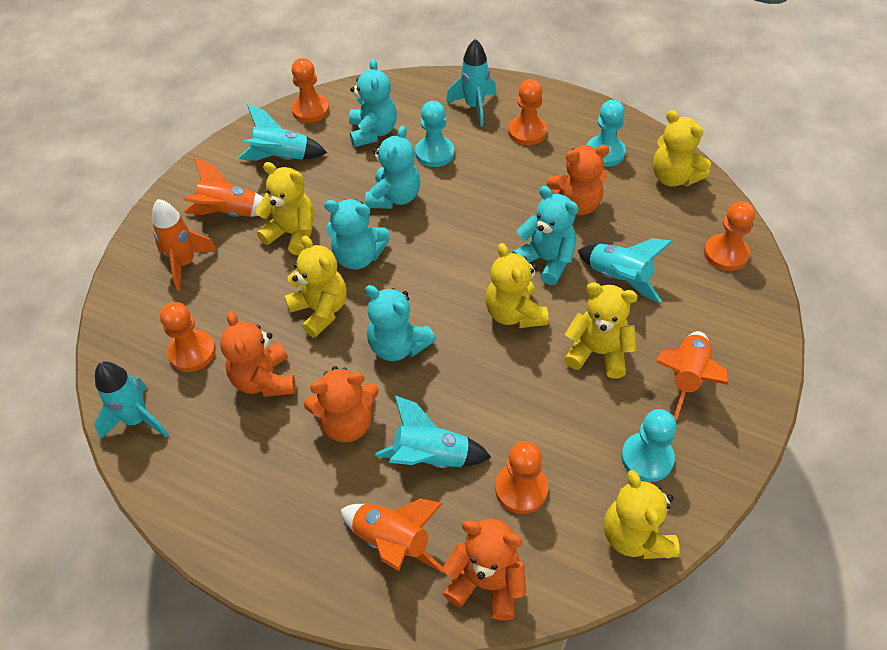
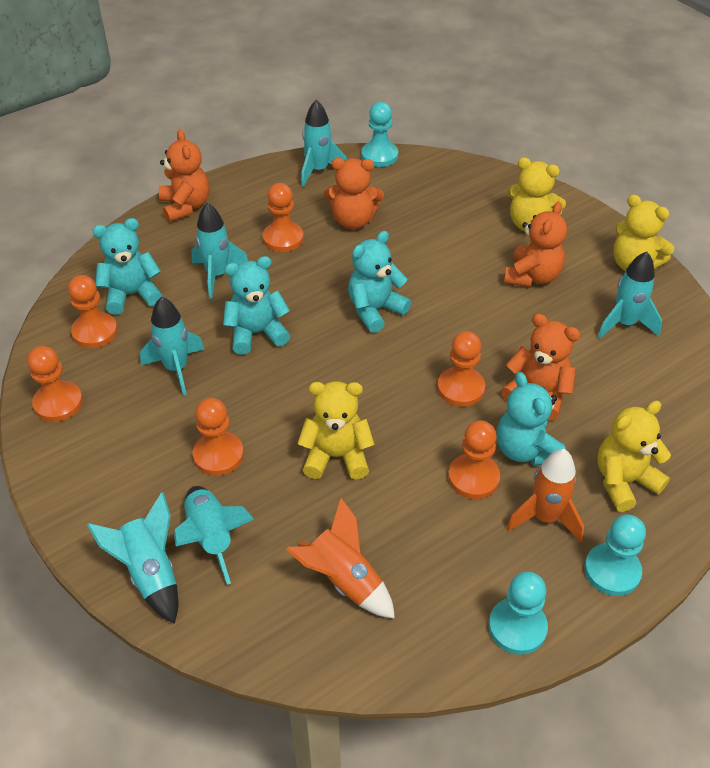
orange pawn: [160,302,216,372] [292,58,329,123] [495,441,548,514] [508,79,547,145] [704,201,755,271] = 5 -> [27,346,83,422] [68,275,118,348] [192,398,244,476] [263,183,304,252] [437,331,485,407] [448,421,500,499] = 6
orange rocket: [152,199,218,291] [183,157,263,217] [341,498,443,572] [655,331,729,419] = 4 -> [286,498,395,619] [506,449,584,543] = 2
turquoise rocket: [94,361,169,439] [238,104,327,161] [375,395,491,468] [446,39,496,126] [578,238,672,303] = 5 -> [87,492,178,624] [140,297,205,396] [174,486,254,585] [191,203,248,299] [301,100,347,187] [598,251,662,339] = 6
turquoise teddy bear: [324,199,390,269] [349,59,397,147] [365,125,420,209] [365,285,436,361] [512,186,579,285] = 5 -> [92,218,163,315] [223,256,290,355] [348,231,411,333] [497,372,566,466] = 4
yellow teddy bear: [255,162,314,256] [285,236,347,338] [486,243,549,328] [564,282,638,378] [604,470,680,559] [653,110,711,187] = 6 -> [297,381,375,480] [507,157,566,231] [597,401,671,512] [614,194,674,271] = 4

